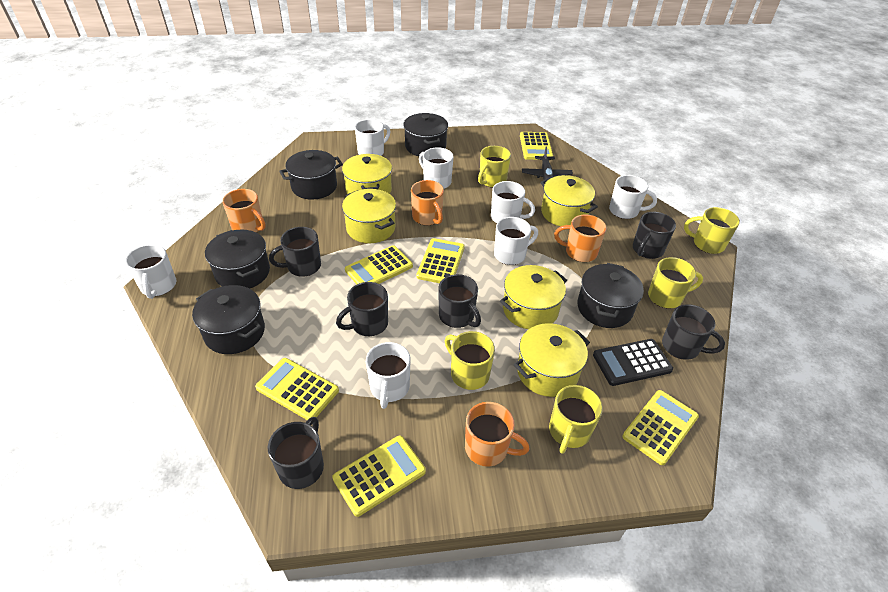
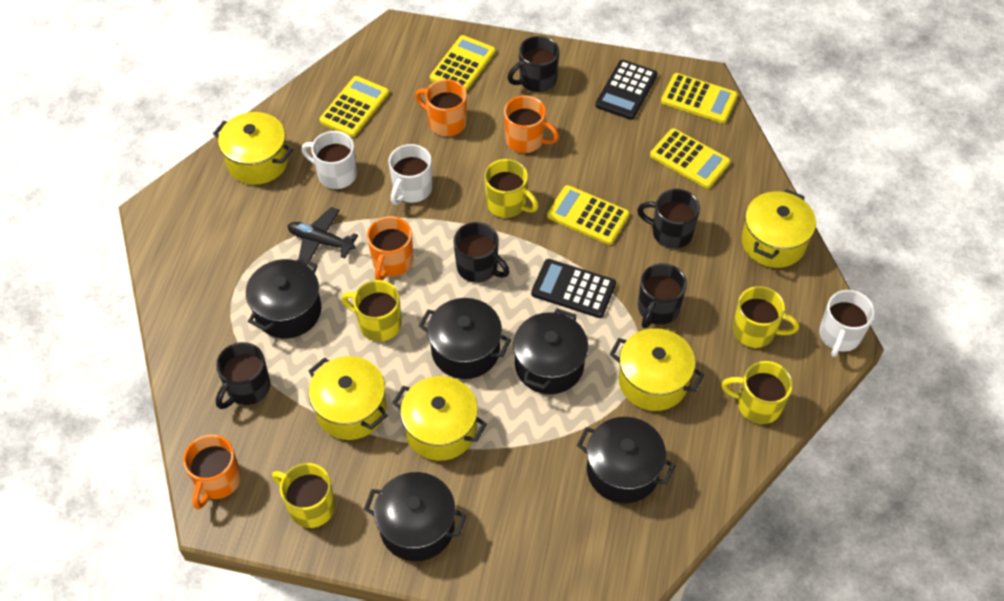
black calculator: [593,339,673,386] = 1 -> [531,259,616,318] [595,60,658,120] = 2
black mug: [268,417,324,489] [269,227,321,277] [336,282,388,336] [438,274,481,328] [633,212,676,259] [662,304,725,360] = 6 -> [216,342,271,409] [453,222,509,283] [507,36,559,92] [637,189,700,248] [638,263,687,328] = 5
white mug: [125,244,176,299] [355,119,390,156] [366,342,411,409] [419,147,453,189] [491,181,535,223] [494,217,538,265] [609,175,657,219] = 7 -> [301,131,357,189] [388,144,432,205] [819,290,875,357] = 3
yellow calculator: [255,358,339,420] [332,436,426,517] [345,245,413,284] [416,238,465,283] [520,132,553,160] [622,390,699,465] = 6 -> [319,76,389,137] [430,35,495,92] [547,185,629,245] [650,128,730,188] [661,73,738,123] = 5

